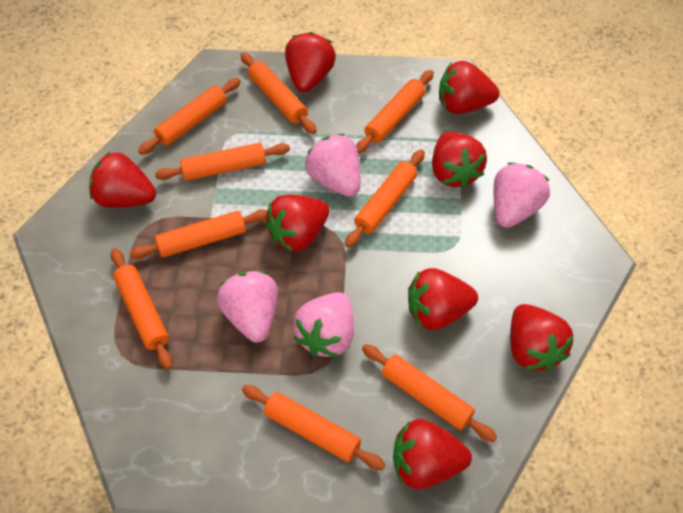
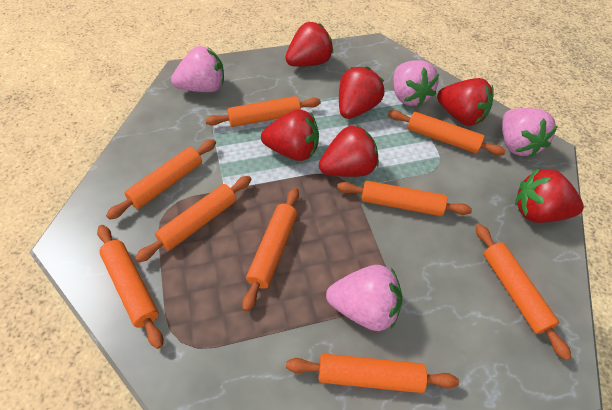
red strawberry: [89,151,156,208] [265,195,330,252] [285,32,336,93] [393,419,472,489] [408,268,478,330] [432,132,487,189] [439,61,500,114] [510,304,573,371] = 8 -> [261,109,319,161] [285,22,333,67] [319,125,379,177] [339,67,384,119] [437,78,493,126] [515,168,584,223] = 6

